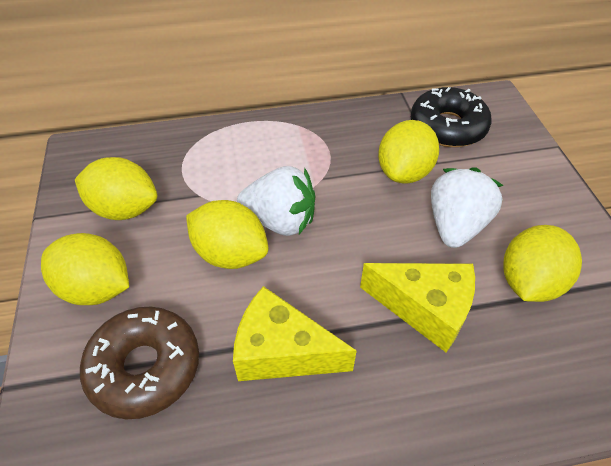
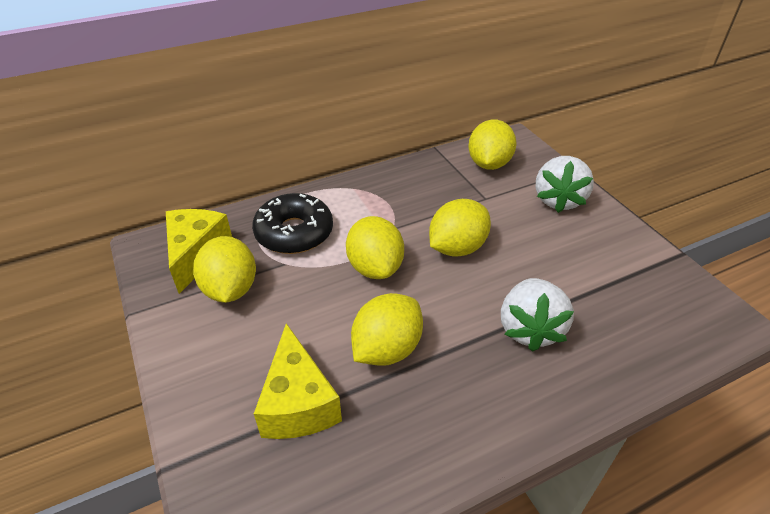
brown donut: [80,307,199,419] = 1 -> none = 0

